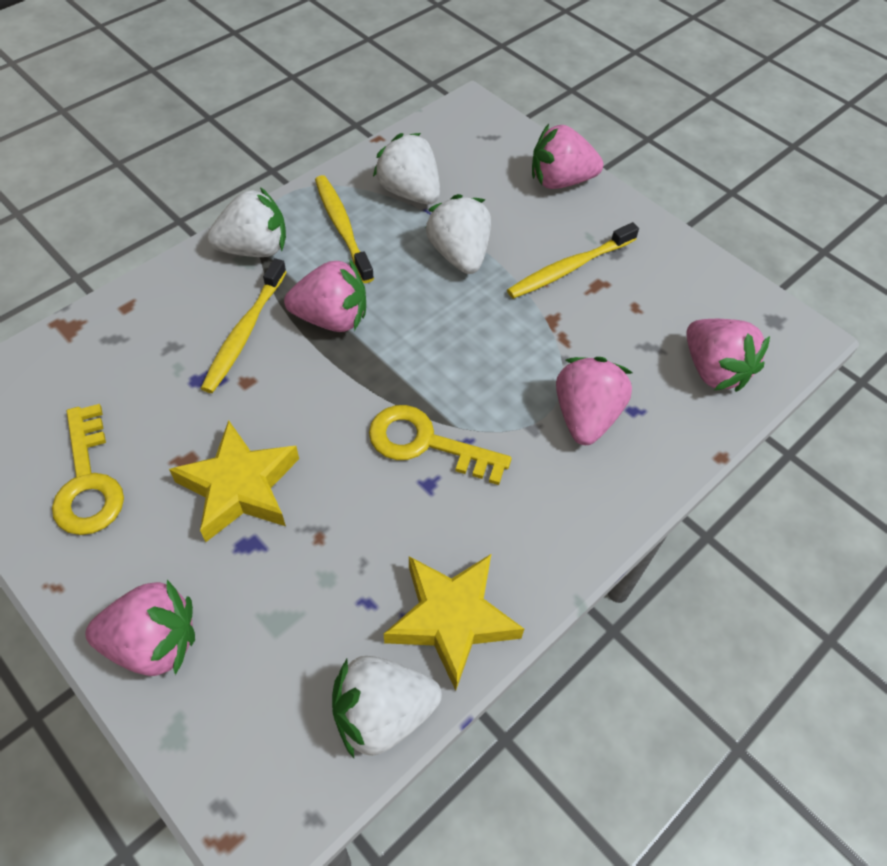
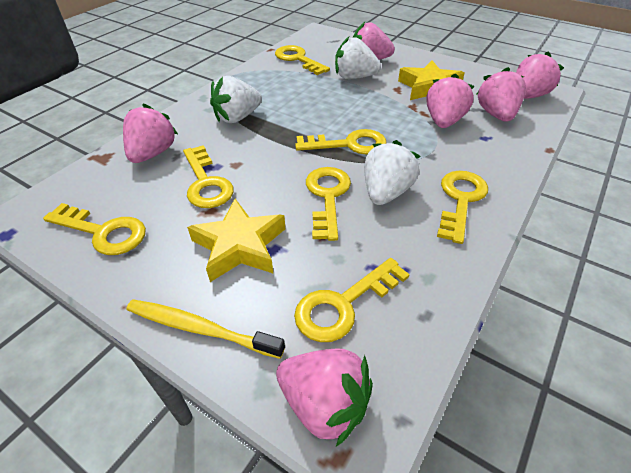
pink strawberry: [85,580,195,676] [284,260,366,332] [532,124,603,189] [556,357,633,445] [686,319,770,392] = 5 -> [123,104,178,163] [276,348,373,447] [353,22,395,60] [426,74,475,128] [476,67,526,122] [516,52,564,99] = 6
white strawberry: [207,187,286,257] [332,656,442,758] [373,133,440,204] [426,194,491,274] = 4 -> [210,76,262,123] [335,37,381,79] [364,140,421,205] = 3
yellow key: [52,404,124,535] [369,405,512,485] = 2 -> [43,203,146,255] [183,145,234,208] [275,45,330,75] [294,258,410,342] [295,129,387,155] [306,167,351,241] [437,171,488,244] = 7
yellow toothbrush: [201,258,287,393] [315,175,374,283] [507,222,639,299] = 3 -> [126,299,285,359] = 1

